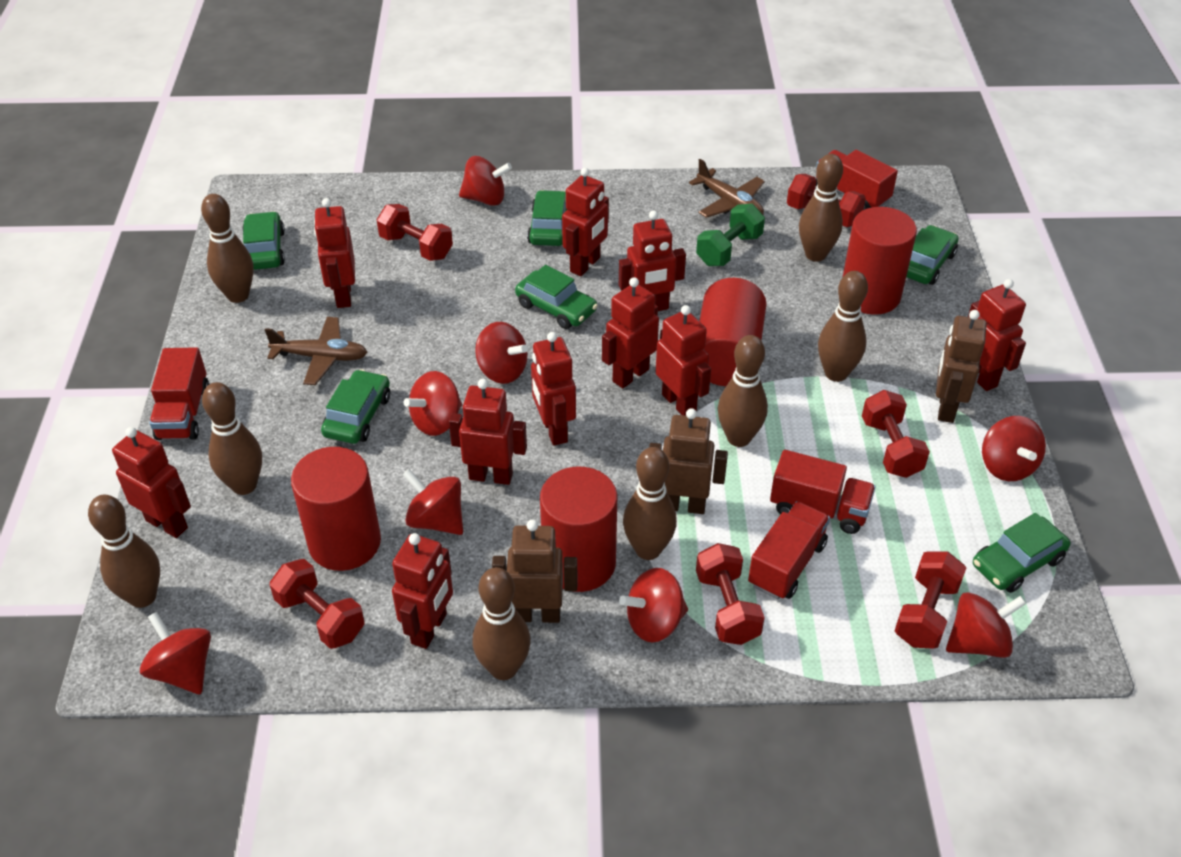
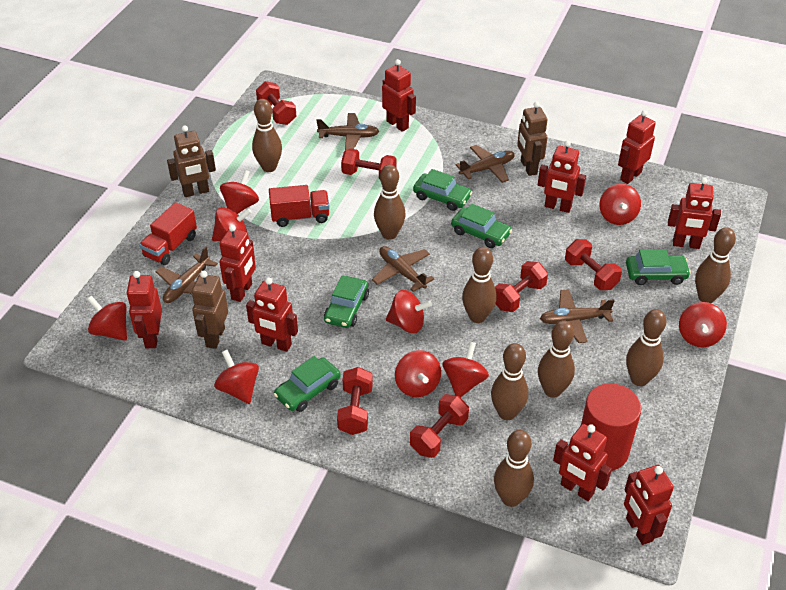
brown plane: [265,317,367,385] [689,159,765,218] = 2 -> [155,246,218,303] [316,113,379,151] [372,246,434,292] [456,145,515,183] [540,289,615,343] = 5
green car: [242,211,285,270] [321,369,390,444] [515,265,598,329] [527,190,567,246] [906,225,959,285] [973,513,1071,593] = 6 -> [274,356,341,412] [324,276,369,328] [413,169,472,211] [451,203,512,248] [626,249,691,285] = 5
green dumbbell: [696,204,765,266] = 1 -> none = 0
red cylinder: [291,447,381,571] [540,467,618,592] [699,278,767,386] [843,207,917,315] = 4 -> [581,383,641,471] = 1
red robot: [112,427,191,538] [314,198,355,308] [392,533,453,649] [449,379,527,485] [531,332,576,445] [562,168,609,276] [602,277,659,388] [619,210,686,311] [656,305,711,416] [968,279,1026,391] = 10 -> [127,271,162,348] [219,225,256,302] [246,277,298,352] [382,59,416,132] [538,140,586,213] [553,424,612,501] [618,110,656,184] [624,465,674,545] [668,177,721,249] = 9
red spinning top: [140,612,211,694] [402,469,463,535] [404,371,462,436] [459,156,512,206] [475,322,528,384] [619,568,688,643] [946,592,1026,658] [982,416,1046,481] = 8 -> [87,296,127,341] [212,207,252,241] [214,350,259,404] [220,170,259,214] [386,290,432,333] [395,350,441,397] [443,342,489,398] [599,184,641,225] [679,302,727,347] = 9
red truck: [149,347,209,440] [748,501,830,599] [770,450,876,534] [816,150,898,210] = 4 -> [139,202,197,265] [269,185,330,227] = 2

